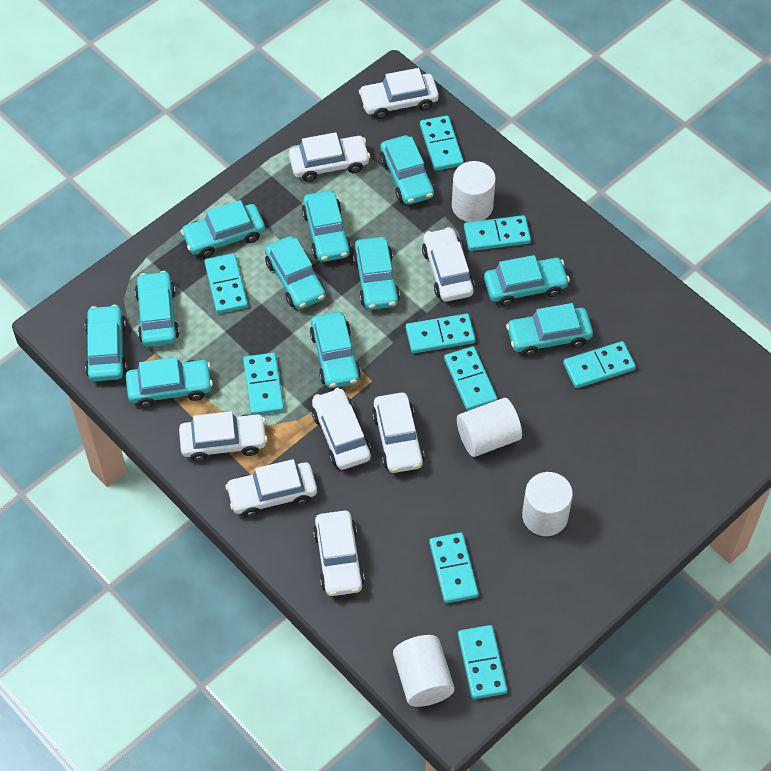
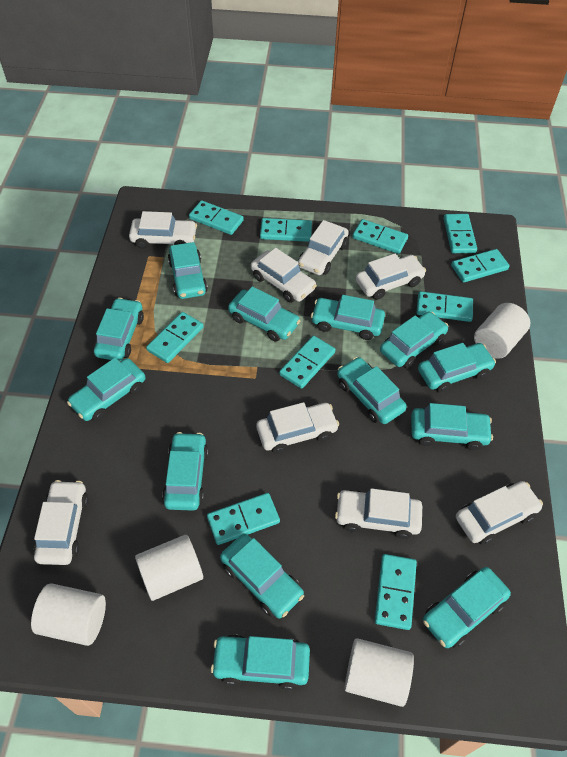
turquoise car: [85,305,127,381] [126,357,213,408] [135,271,179,347] [181,200,265,258] [265,236,326,309] [302,190,351,262] [310,312,361,389] [353,237,400,310] [380,135,434,205] [484,255,570,306] [506,303,593,357] = 11 -> [67,358,146,421] [94,298,144,361] [162,432,209,511] [168,242,208,299] [211,634,310,690] [220,534,304,619] [228,286,300,342] [311,295,385,340] [337,357,407,424] [380,311,448,368] [411,403,493,450] [418,343,496,393] [423,567,511,648] = 13
turquoise domino: [204,253,248,314] [243,353,284,415] [406,314,475,353] [420,115,464,171] [429,533,479,603] [444,346,497,411] [458,625,507,699] [464,215,531,251] [563,341,636,388] = 9 -> [146,312,204,363] [189,200,244,235] [207,493,280,545] [260,218,312,242] [279,336,336,389] [352,219,408,254] [375,554,417,630] [417,291,473,322] [444,214,477,253] [451,249,510,283] = 10

